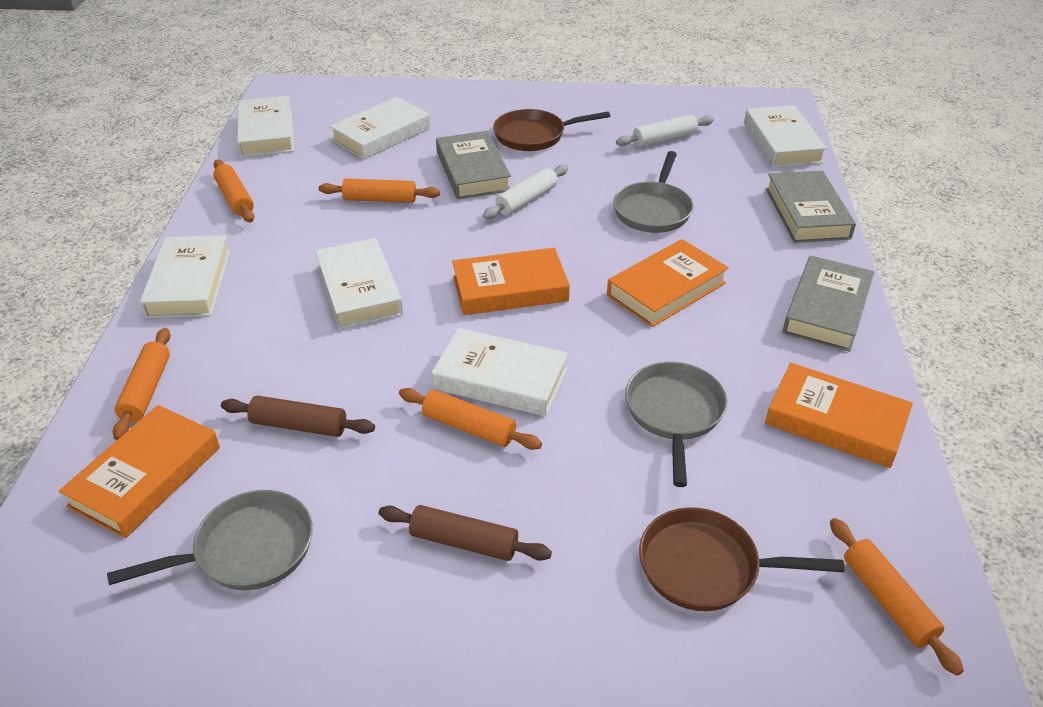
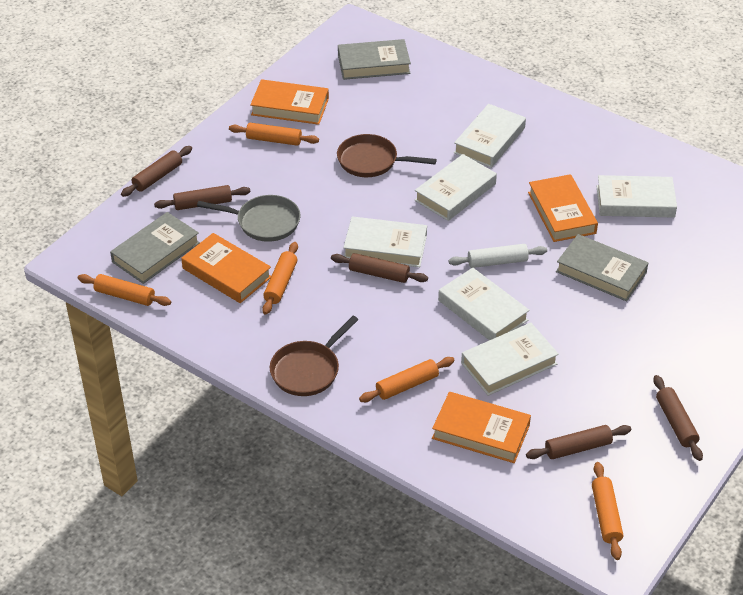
brown rolling pin: [221,395,375,437] [379,505,552,561] = 2 -> [121,146,192,197] [154,185,251,210] [331,253,428,283] [526,425,631,459] [653,375,703,461] = 5
grey pan: [107,490,313,590] [613,151,693,233] [625,362,727,487] = 3 -> [197,195,301,242] = 1
white rolling pin: [483,165,568,219] [616,114,714,147] = 2 -> [449,244,547,268] = 1

